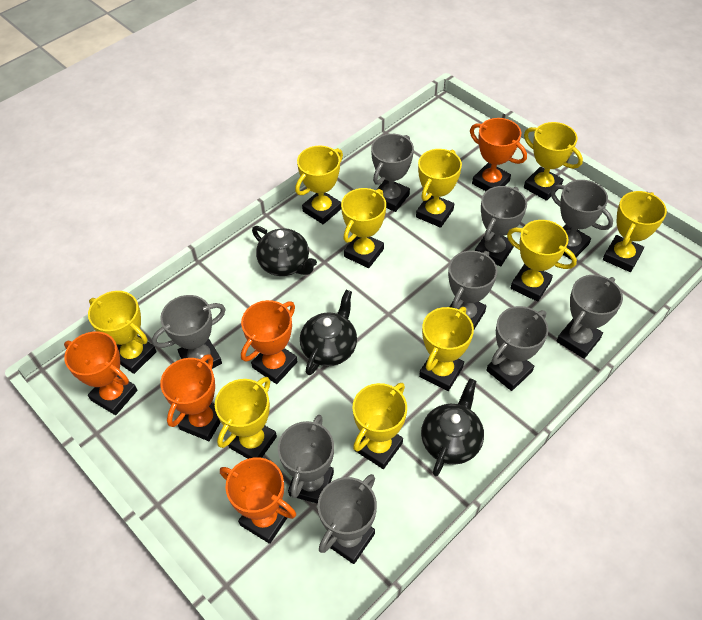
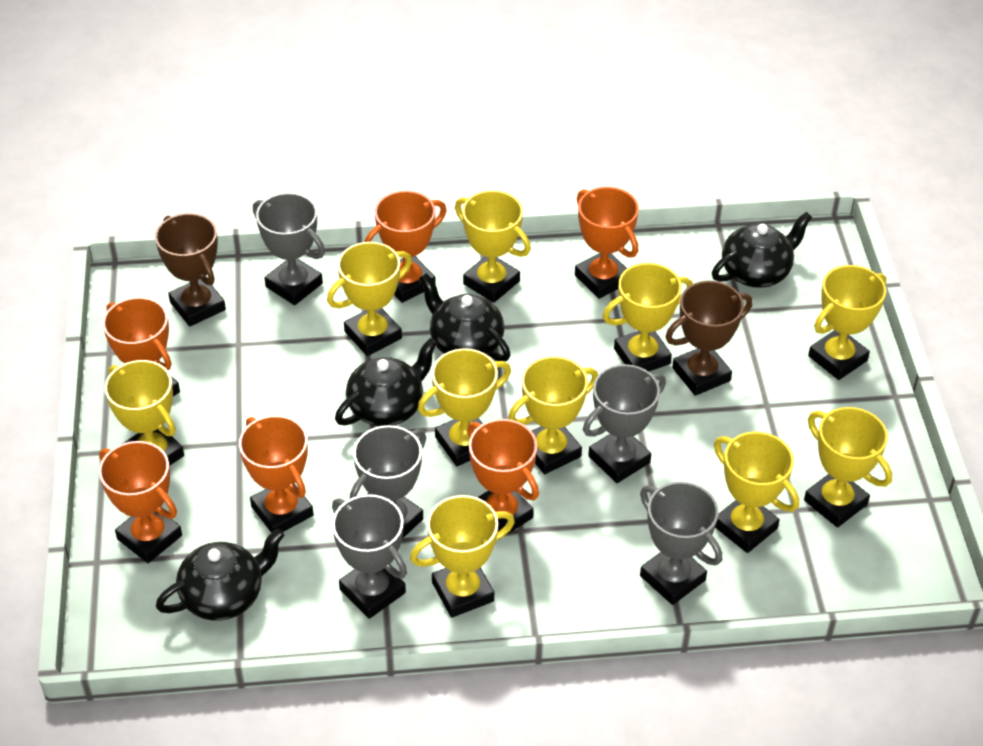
black teapot: [252,226,317,276] [300,290,357,375] [421,378,484,476] = 3 -> [156,529,284,621] [335,338,437,426] [420,273,511,361] [712,212,812,288] = 4
brown trophy: none = 0 -> [155,213,226,326] [665,281,753,396] = 2
grey trophy: [152,295,226,369] [278,415,334,504] [318,474,377,564] [371,134,414,212] [448,251,497,329] [475,186,527,267] [486,306,549,391] [551,180,613,260] [557,275,623,359] = 9 -> [253,193,325,305] [332,494,407,619] [350,425,426,539] [583,364,666,483] [640,482,722,605] = 5
orange trophy: [64,331,138,415] [160,354,221,441] [220,457,296,544] [241,300,297,384] [470,118,527,191] = 5 -> [99,441,182,563] [103,297,180,396] [239,415,313,533] [365,191,447,303] [467,419,539,538] [575,187,639,299] = 6

